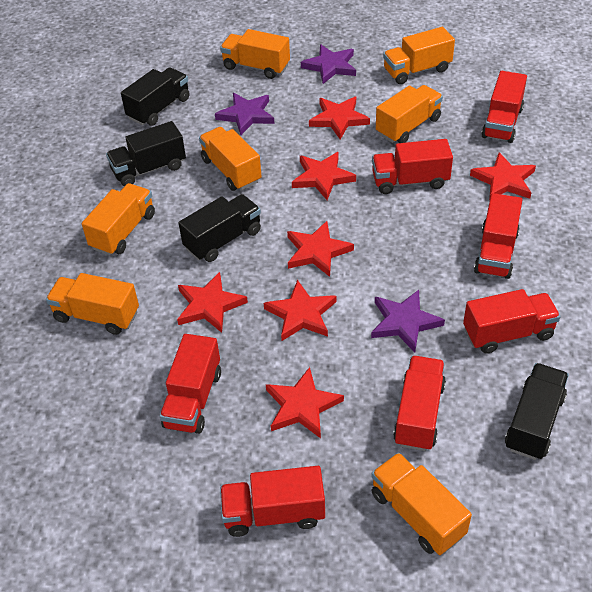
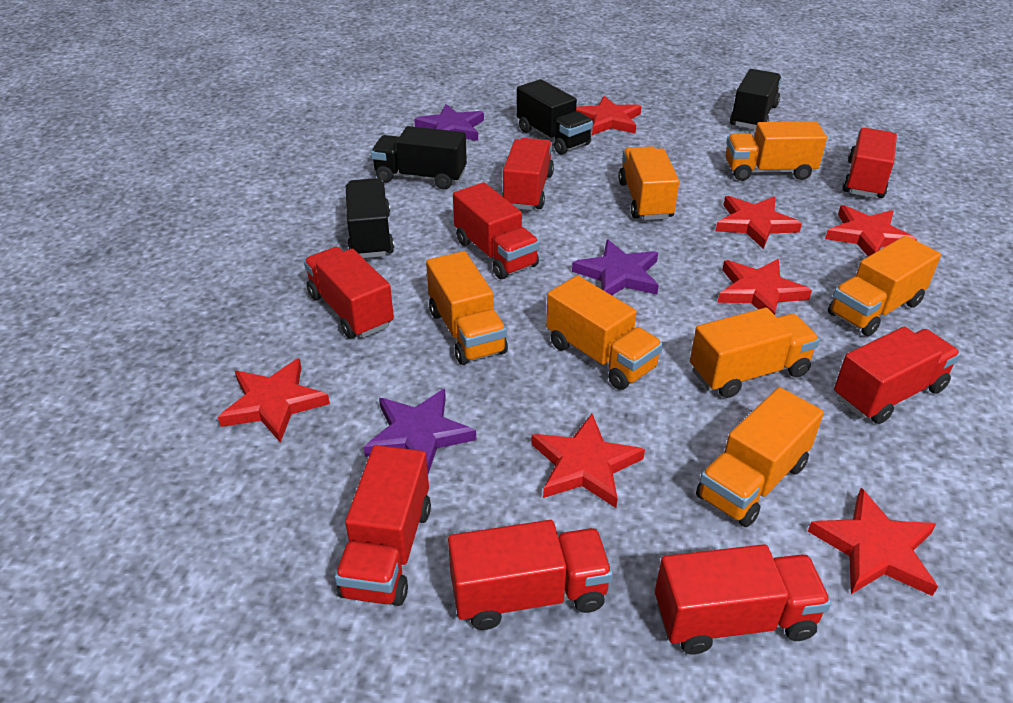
red truck: [160,334,221,434] [220,466,325,537] [372,139,453,194] [393,356,446,451] [463,289,560,354] [474,193,522,279] [481,71,527,143] = 7 -> [304,247,394,338] [335,445,431,606] [448,520,613,630] [453,182,540,279] [502,138,554,210] [655,544,831,654] [834,327,961,424] [843,128,897,198] = 8

